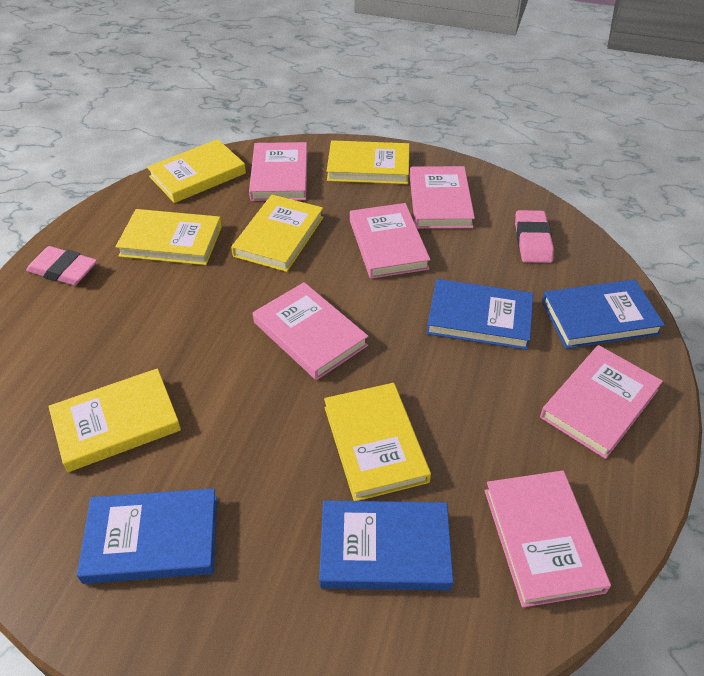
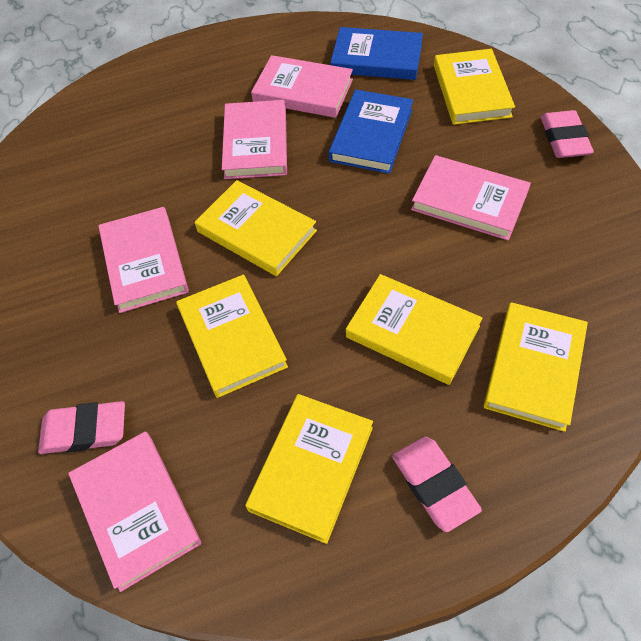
blue book: [77,488,217,584] [319,501,453,590] [426,279,533,350] [542,279,665,349] = 4 -> [329,90,413,174] [330,27,423,80] = 2
pink book: [249,142,307,201] [253,282,368,380] [350,203,430,279] [410,166,475,229] [485,470,611,607] [540,345,663,459] = 6 -> [68,432,201,592] [98,207,189,313] [222,100,287,179] [251,55,353,118] [411,155,531,240] = 5
pink eraser: [26,246,97,285] [515,210,554,263] = 2 -> [38,401,125,454] [392,437,482,532] [540,110,594,158] = 3

